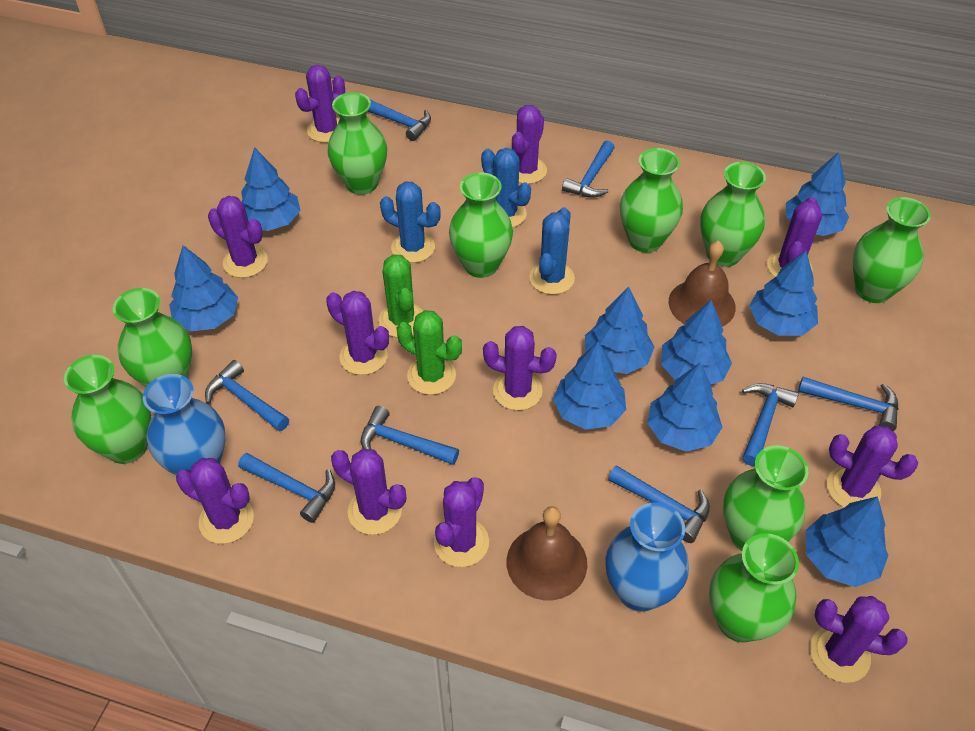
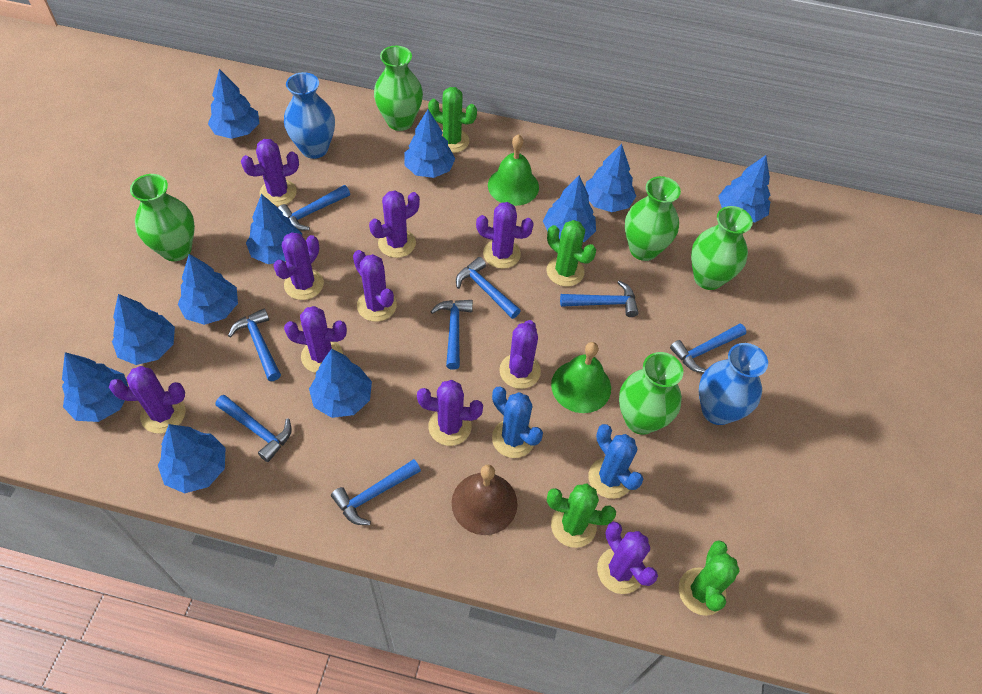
blue cactus: [380,182,441,263] [481,148,531,228] [530,207,575,295] = 3 -> [492,386,543,458] [588,424,643,499] = 2
blue tree: [169,245,238,331] [241,147,300,231] [553,341,626,430] [585,286,655,374] [647,363,723,452] [661,300,732,385] [749,250,818,336] [786,152,849,236] [806,496,889,587] = 9 -> [62,352,128,422] [112,294,175,365] [158,424,225,493] [178,254,238,325] [208,69,259,139] [246,194,302,264] [309,349,372,418] [404,110,455,178] [543,175,596,242] [585,144,636,212] [718,155,770,222] = 11
brown bell: [507,506,587,600] [668,240,736,327] = 2 -> [452,464,518,535] = 1
green bell: none = 0 -> [488,134,539,206] [551,342,611,413] = 2
green cactus: [379,254,423,338] [397,310,462,395] = 2 -> [428,87,477,153] [546,220,596,287] [547,484,616,548] [679,540,740,616] = 4
green vase: [64,355,151,464] [113,288,192,387] [328,92,387,195] [449,172,513,278] [620,148,683,253] [700,162,766,267] [709,533,799,643] [723,445,808,551] [853,197,931,303] = 9 -> [130,174,195,261] [374,46,423,131] [619,352,683,435] [625,176,681,261] [691,206,753,290] = 5
purple cactus: [176,458,254,544] [208,196,268,278] [295,65,345,143] [326,291,389,375] [331,449,406,535] [434,477,489,567] [483,326,557,410] [512,105,547,184] [767,197,822,277] [810,596,908,683] [827,426,918,508] = 11 -> [109,366,185,433] [241,139,299,206] [273,232,324,300] [284,306,347,373] [353,250,397,322] [369,191,420,258] [417,380,483,446] [476,202,534,269] [499,320,541,389] [597,522,658,594] = 10

